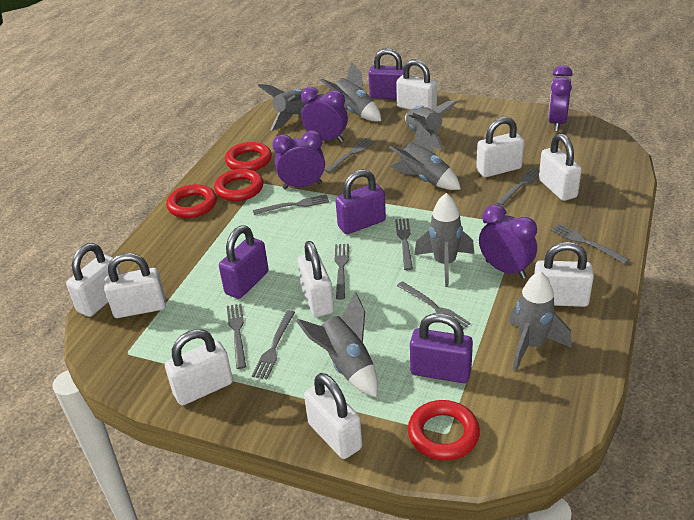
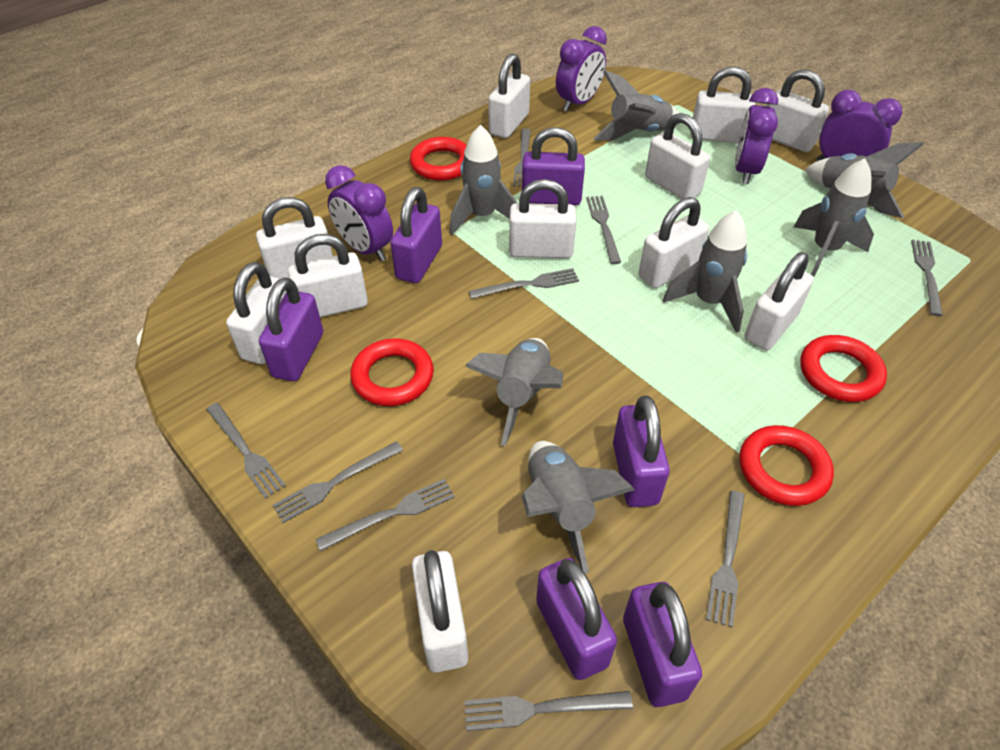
purple padlock: [219,225,269,299] [335,169,386,234] [368,48,404,99] [410,313,473,383] = 4 -> [259,277,323,381] [390,187,442,283] [522,127,585,205] [536,558,617,680] [613,395,670,507] [623,582,702,707] = 6
white padlock: [66,243,120,317] [104,253,166,318] [165,329,233,406] [298,241,334,317] [304,373,362,459] [396,59,437,110] [476,117,524,177] [534,242,594,307] [539,133,582,201] = 9 -> [226,262,287,364] [256,197,333,279] [288,234,368,317] [412,550,468,672] [488,53,530,138] [509,179,577,258] [638,197,709,288] [645,113,710,199] [691,67,755,143] [744,252,814,350] [767,69,829,152] = 11

